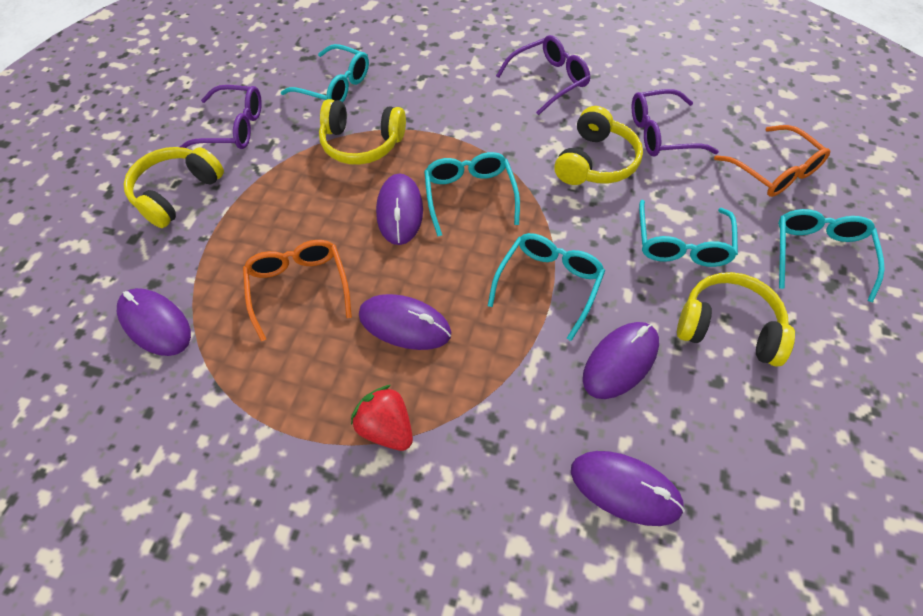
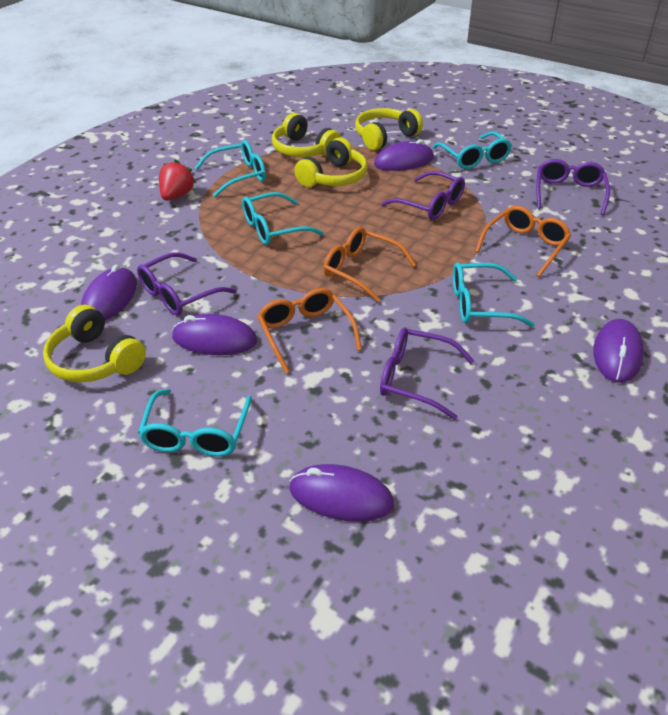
orange glasses: [243,240,352,341] [714,125,830,197] = 2 -> [257,288,362,373] [323,227,416,303] [475,206,571,277] = 3
purple glasses: [179,85,262,149] [496,35,590,115] [632,89,719,157] = 3 -> [137,253,237,316] [380,328,474,420] [381,171,465,220] [536,159,610,215] = 4

